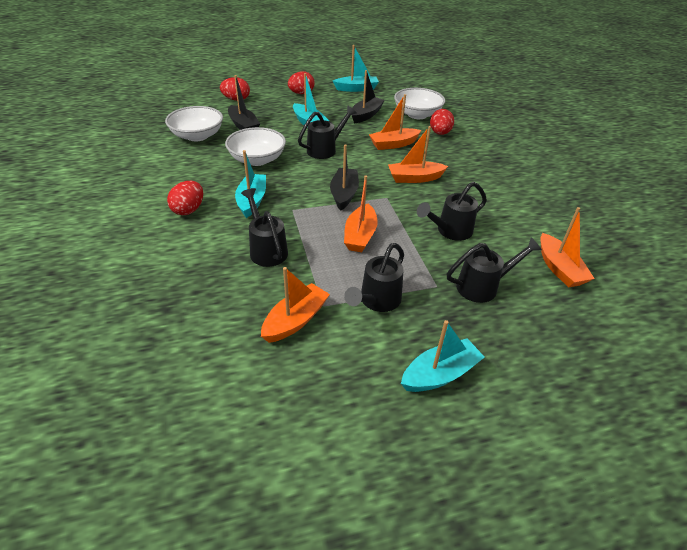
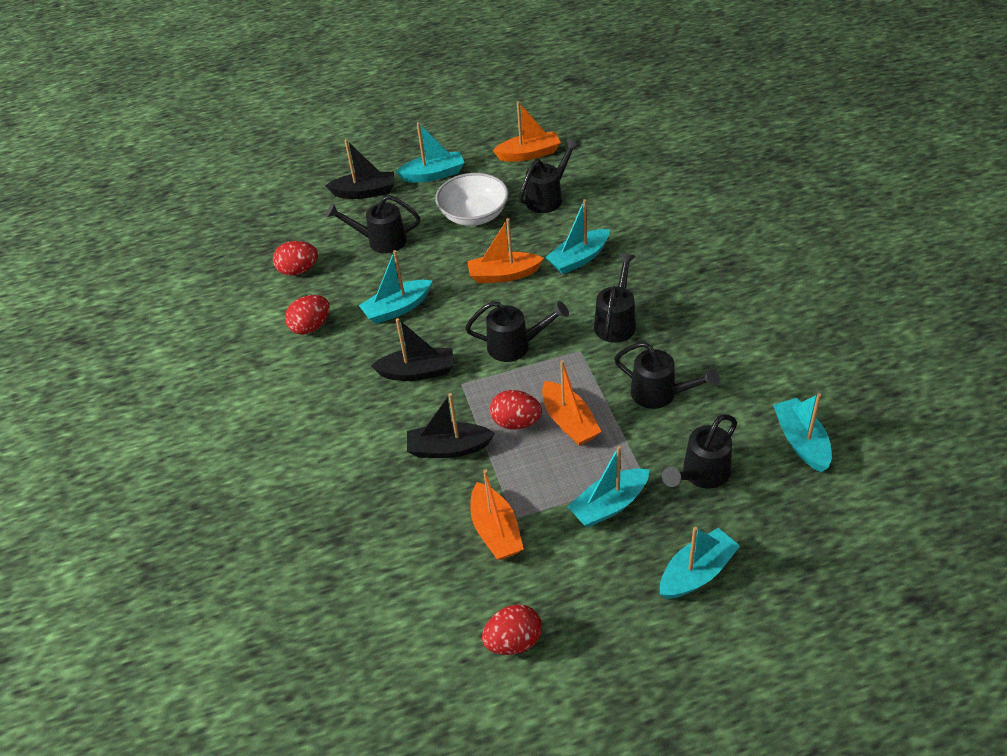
black watering can: [241,188,288,267] [298,106,357,159] [344,243,404,312] [417,182,487,241] [447,237,542,303] = 5 -> [326,195,420,253] [465,301,569,362] [519,139,580,213] [594,253,636,343] [614,342,720,409] [662,414,737,489] = 6
orange boat: [261,267,330,343] [344,175,378,252] [369,94,421,150] [388,126,448,183] [540,207,595,288] = 5 -> [467,218,544,283] [470,469,524,560] [493,101,561,162] [542,360,602,446] = 4
turquoise boat: [235,150,266,218] [293,73,329,125] [333,45,379,92] [401,320,485,392] = 4 -> [359,250,432,324] [395,122,464,183] [545,199,610,274] [567,446,649,528] [660,527,740,599] [773,393,832,472] = 6
white bowl: [165,106,223,141] [225,127,286,166] [394,88,445,119] = 3 -> [435,173,509,226] = 1

